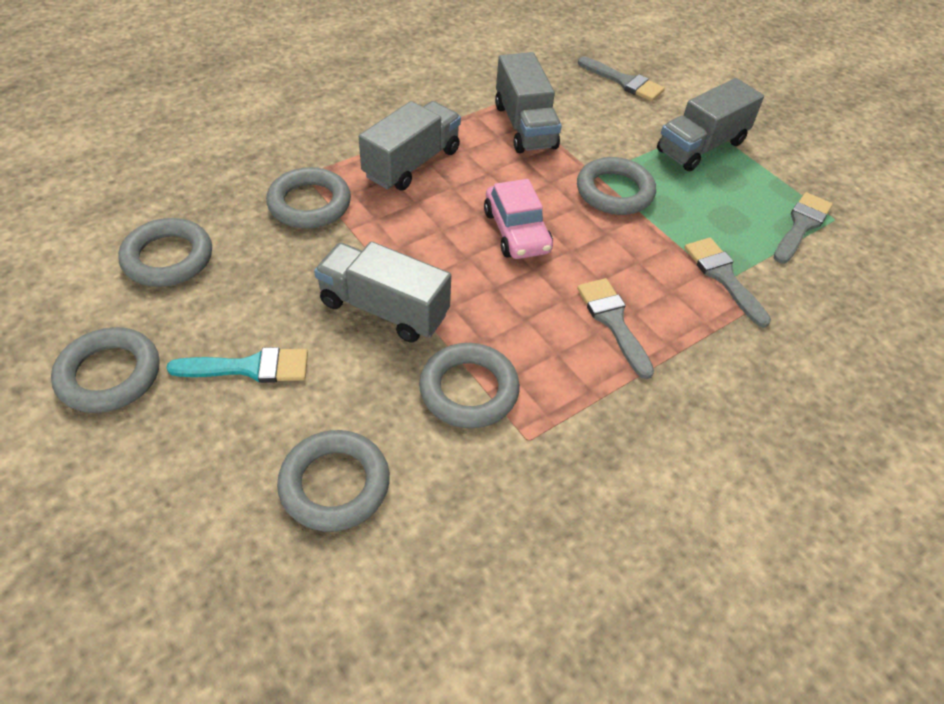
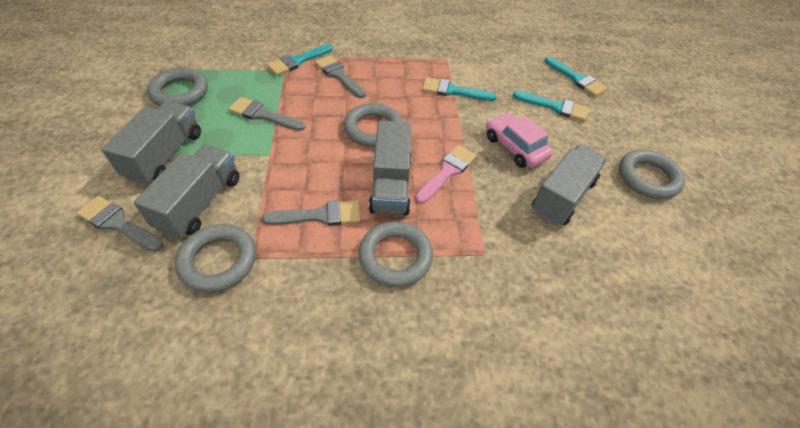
grey ring: [51,327,160,413] [118,218,212,287] [266,167,351,229] [277,430,390,532] [419,343,520,428] [577,157,656,215] = 6 -> [147,68,208,106] [175,224,256,293] [344,103,402,147] [358,221,433,287] [619,150,685,199] = 5
pink brush: none = 0 -> [416,145,476,204] = 1
turquoise brush: [166,347,308,383] = 1 -> [267,44,333,75] [422,77,497,101] [513,91,589,121] [545,56,607,97] = 4

